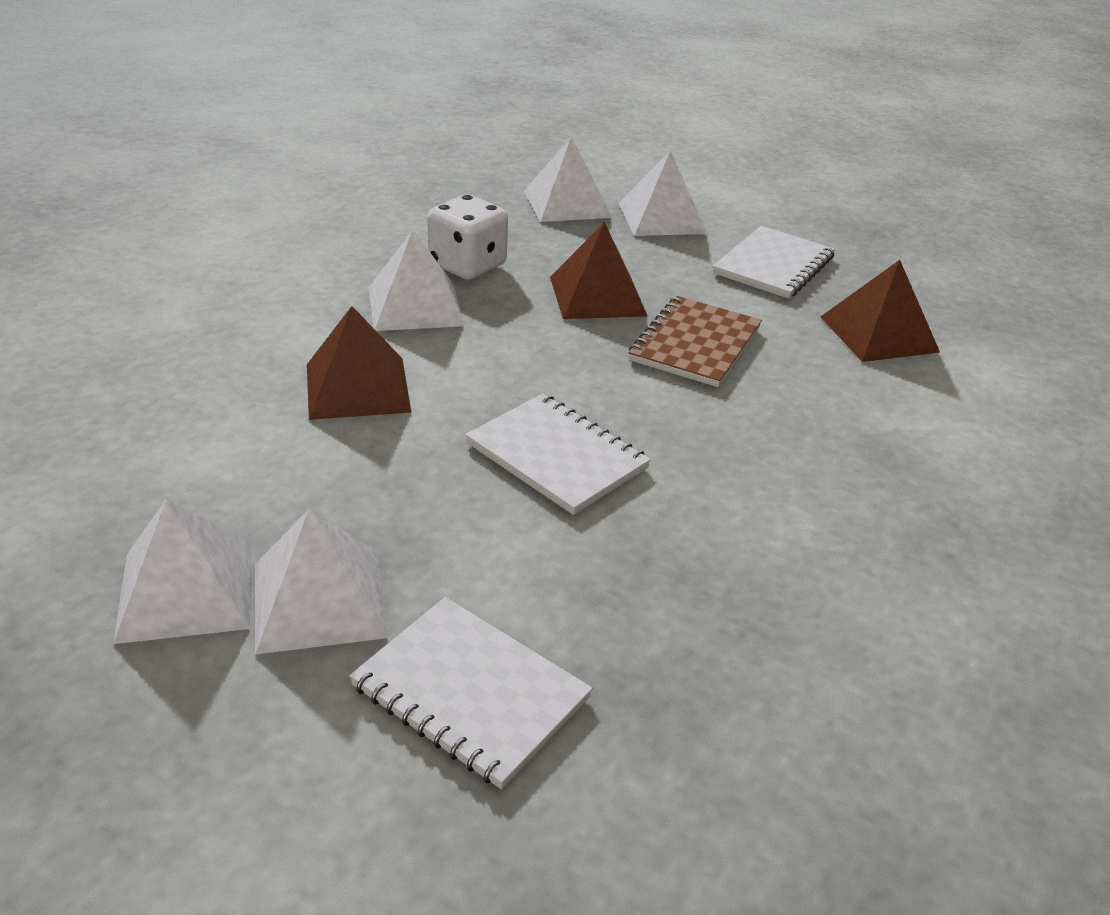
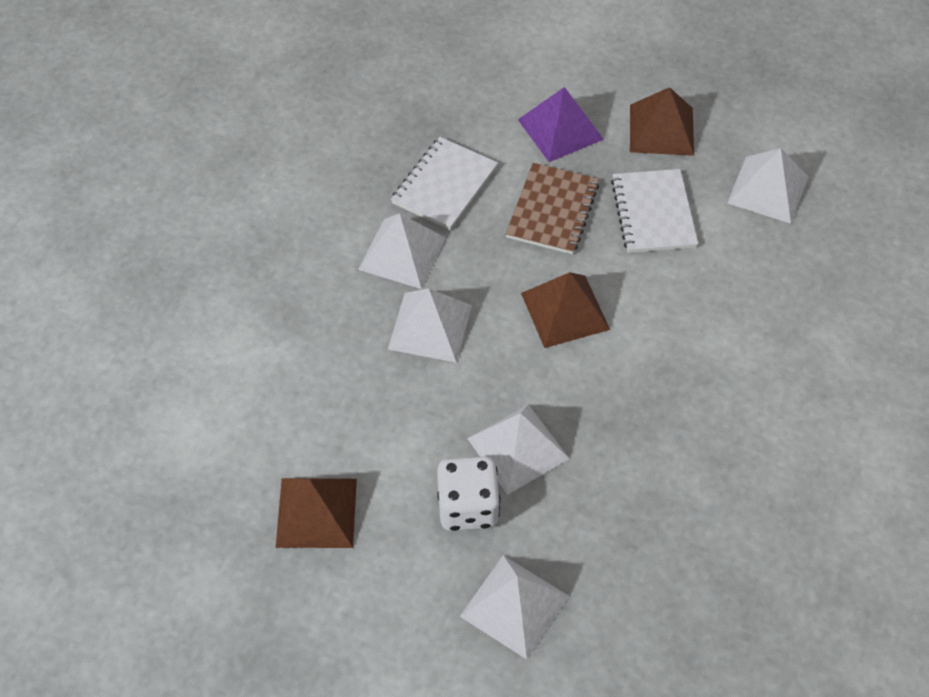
purple pyramid: none = 0 -> [518,87,604,162] = 1
white notebook: [349,597,593,789] [465,394,651,515] [712,226,835,299] = 3 -> [391,137,498,230] [611,169,698,253] = 2

